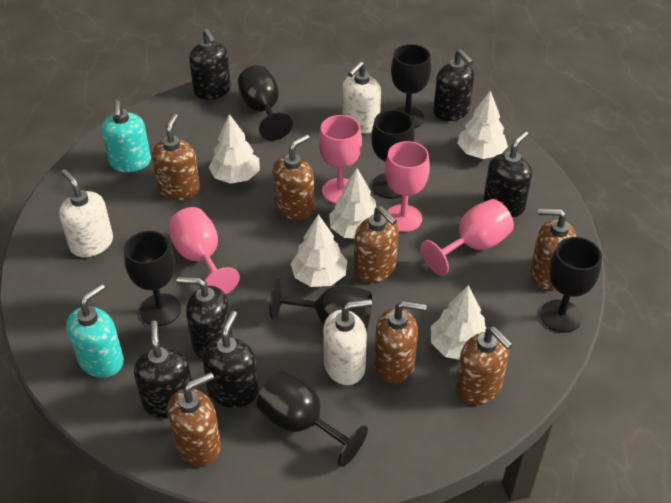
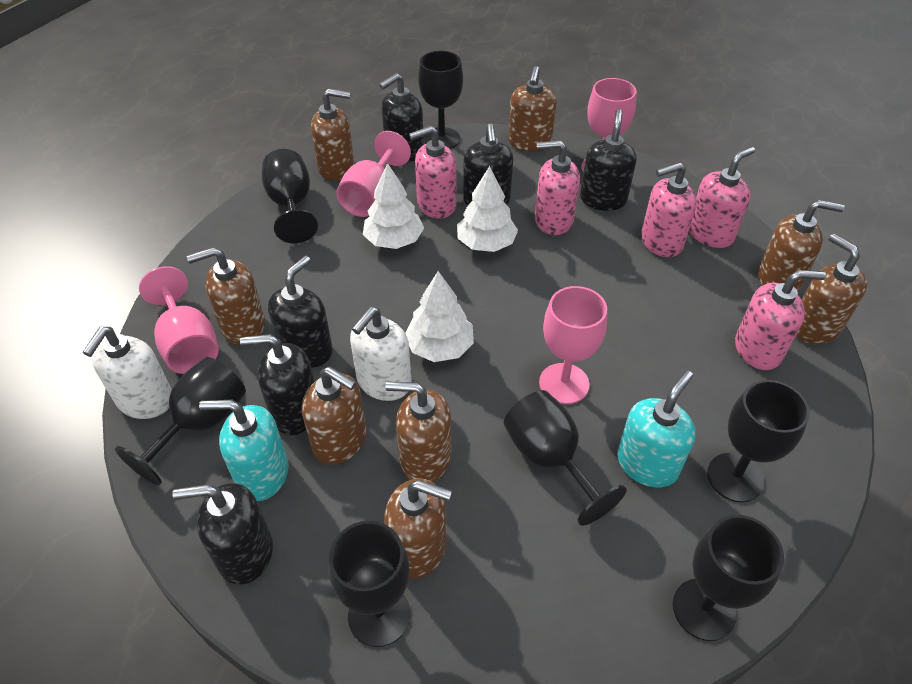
brown soap dispenser: [151,113,200,200] [167,372,221,466] [272,134,315,220] [354,206,399,283] [374,301,427,384] [455,327,513,404] [530,208,577,290] = 7 -> [187,247,265,345] [302,367,367,465] [311,89,354,181] [384,478,452,579] [385,381,451,482] [508,66,556,152] [758,200,845,292] [796,234,867,344] = 8
pink soap dispenser: none = 0 -> [409,126,457,219] [535,140,580,235] [641,162,697,257] [689,147,755,248] [735,270,826,370] = 5
white soap dispenser: [59,169,113,257] [323,299,372,385] [342,61,381,133] = 3 -> [82,327,172,419] [350,307,412,401] = 2
white tree: [209,114,260,184] [291,214,347,287] [329,168,376,239] [431,285,486,360] [457,90,508,159] = 5 -> [363,163,424,249] [406,271,474,362] [457,166,518,252] = 3

